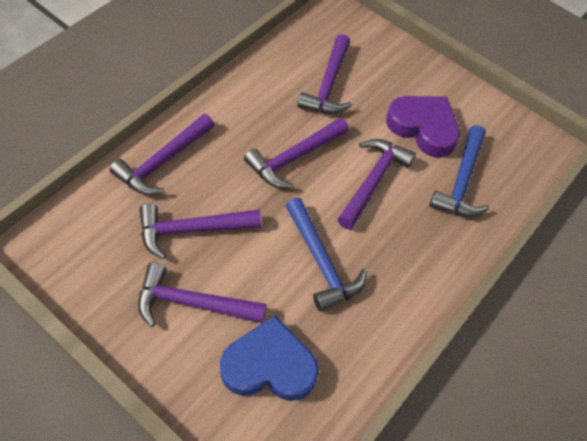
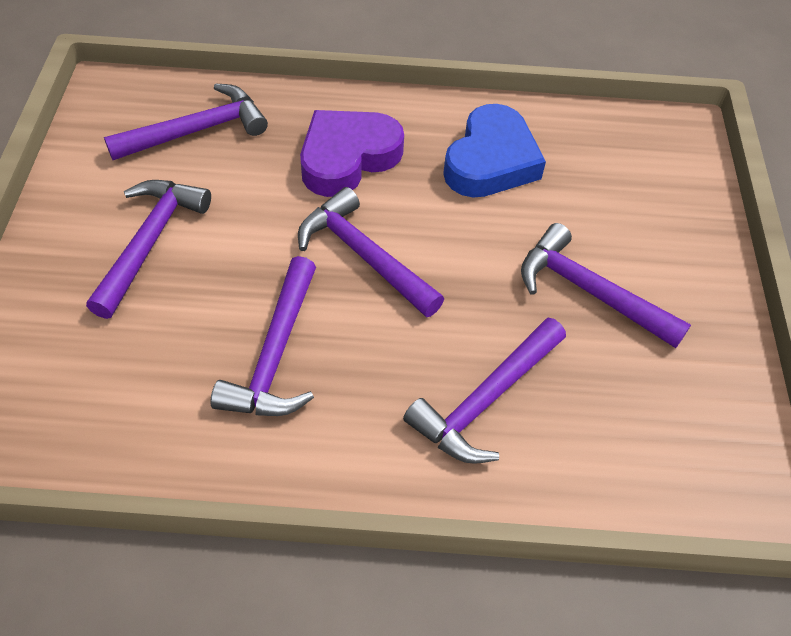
blue hammer: [285,198,367,312] [429,125,489,217] = 2 -> none = 0

